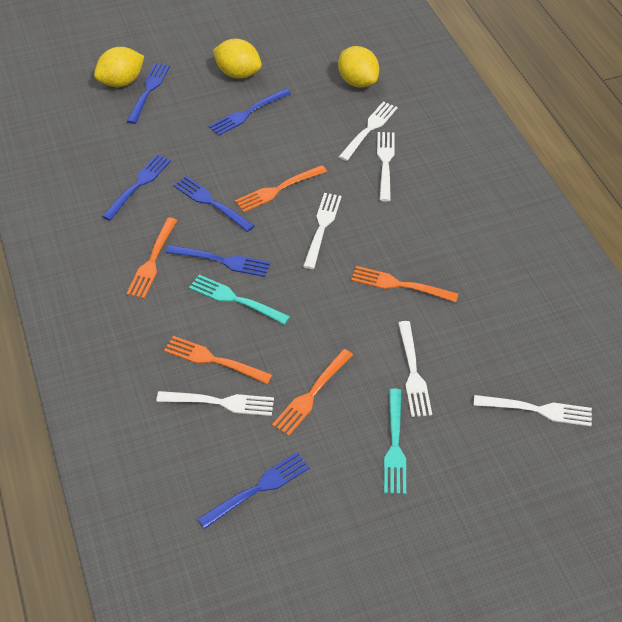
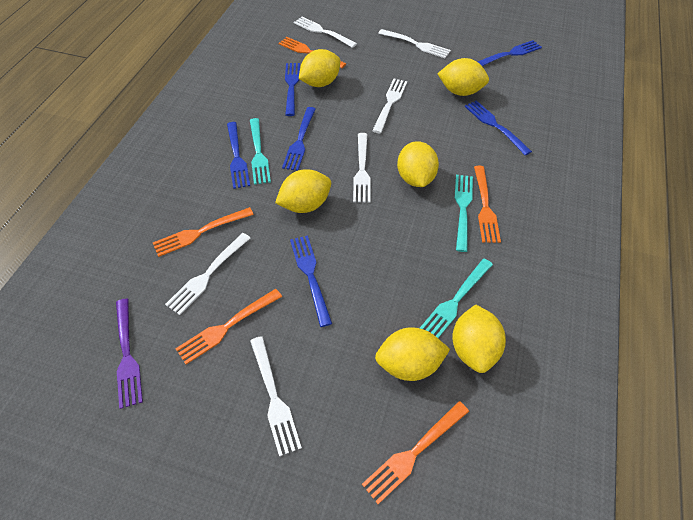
purple fork: none = 0 -> [116,299,143,409] = 1
turquoise fork: [189,275,290,325] [384,389,406,494] = 2 -> [250,118,271,185] [420,259,493,338] [455,175,473,252] = 3
yellow lemon: [94,47,144,87] [213,39,262,79] [338,46,379,88] = 3 -> [275,169,331,213] [299,49,340,87] [375,327,450,381] [397,141,439,187] [437,58,489,96] [452,305,506,373] = 6

